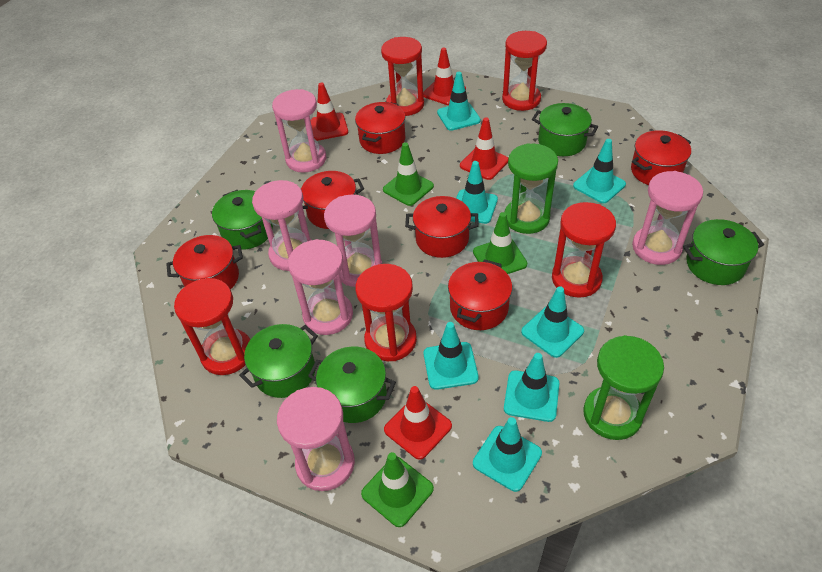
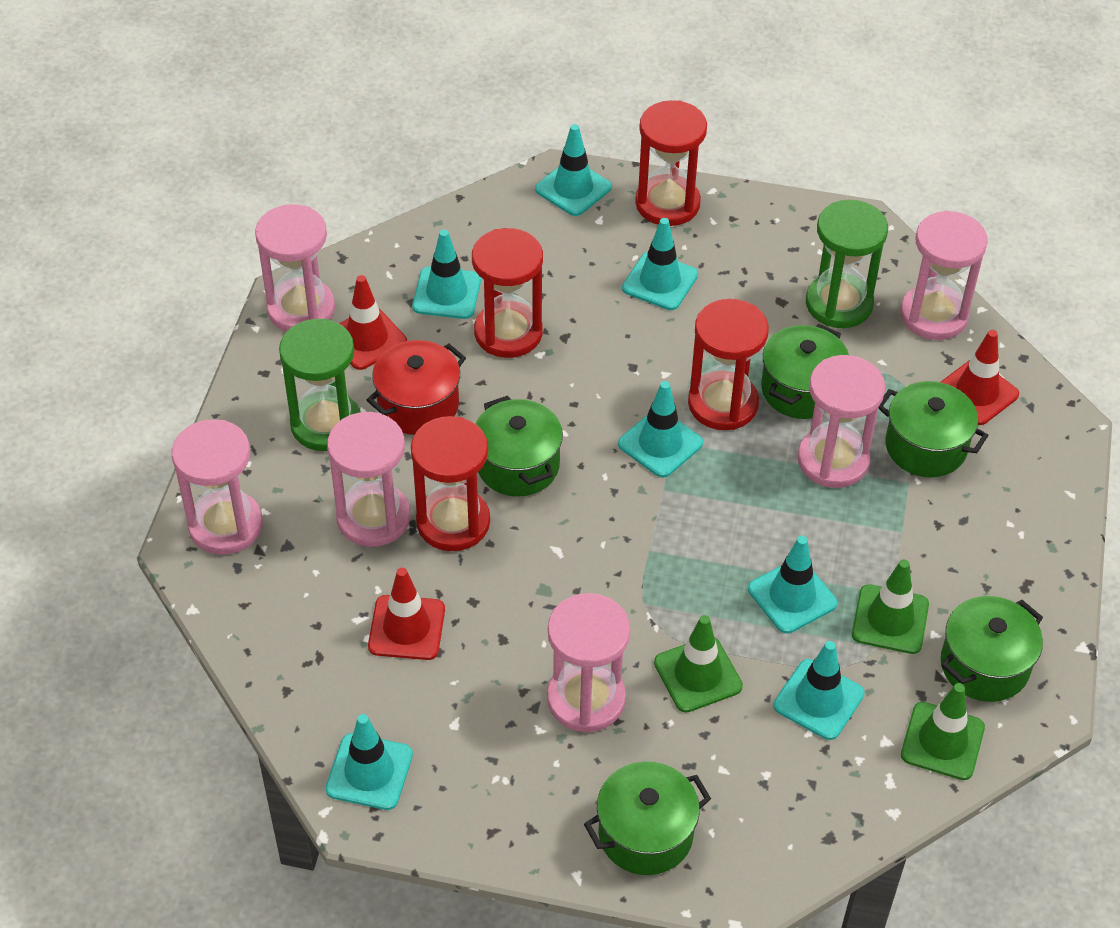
red hourglass: [174,278,250,375] [355,264,417,361] [381,37,424,116] [502,31,547,111] [552,202,616,298] = 5 -> [411,416,490,551] [472,228,543,358] [635,100,707,226] [688,299,769,430] = 4
red pot: [166,235,243,289] [301,171,364,229] [355,102,405,154] [405,196,479,258] [448,259,512,330] [631,130,691,185] = 6 -> [367,340,466,435] = 1
red traffic cone: [311,83,348,141] [384,386,452,460] [423,48,466,105] [460,117,508,180] = 4 -> [339,275,407,370] [368,568,445,660] [941,330,1019,425] = 3

